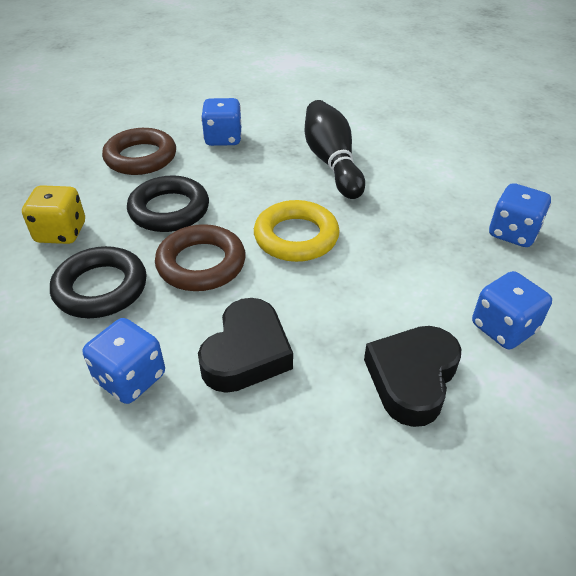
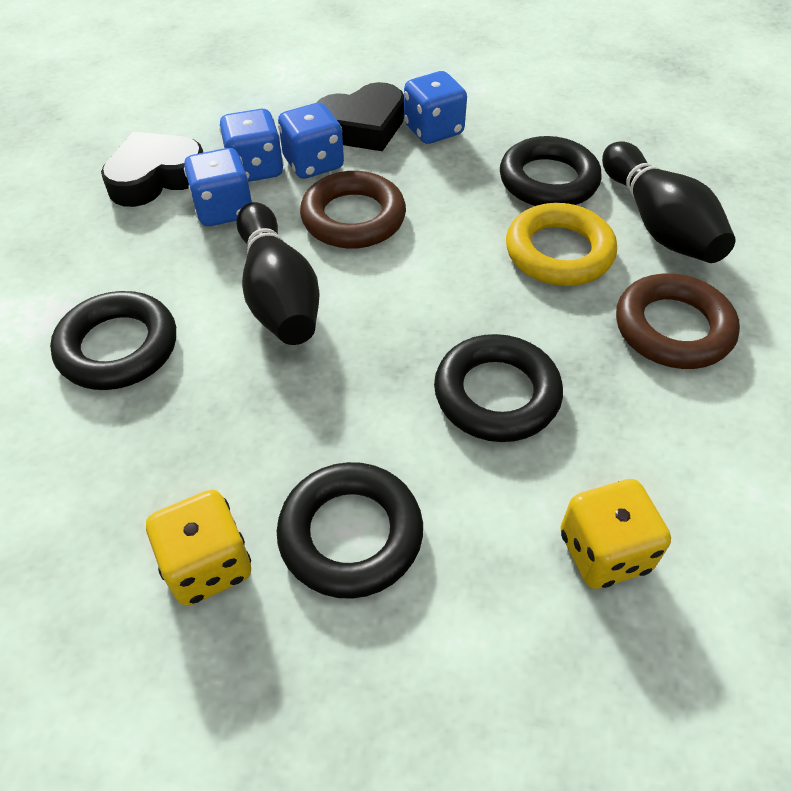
black bowling pin: [305,100,365,199] = 1 -> [236,202,320,345] [602,142,736,263] = 2
black ring: [50,246,147,318] [127,175,209,232] = 2 -> [50,291,176,390] [277,462,423,599] [434,334,563,442] [500,136,602,206] = 4
yellow dice: [22,185,85,244] = 1 -> [146,490,251,606] [560,479,671,589] = 2

